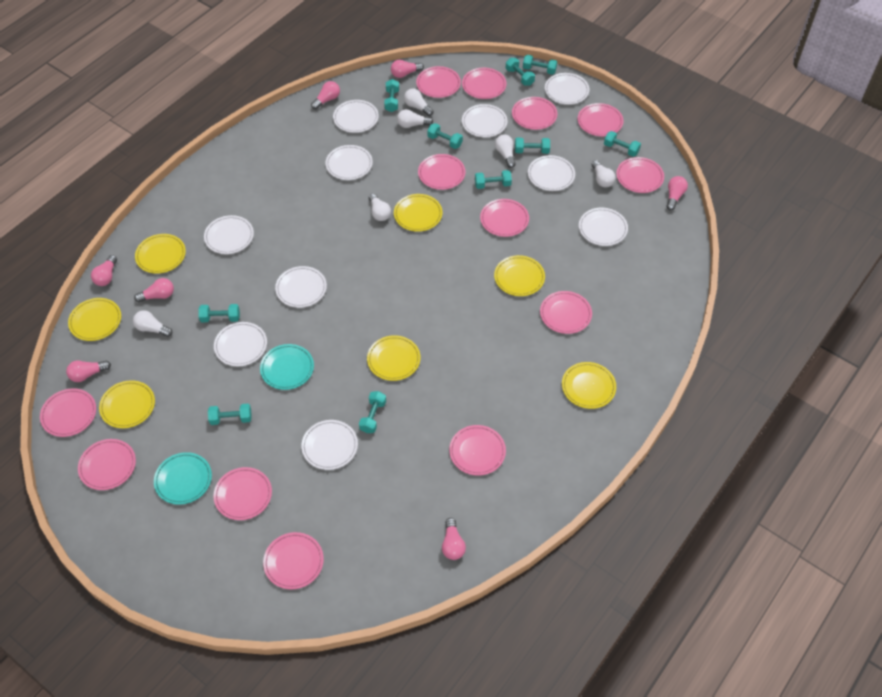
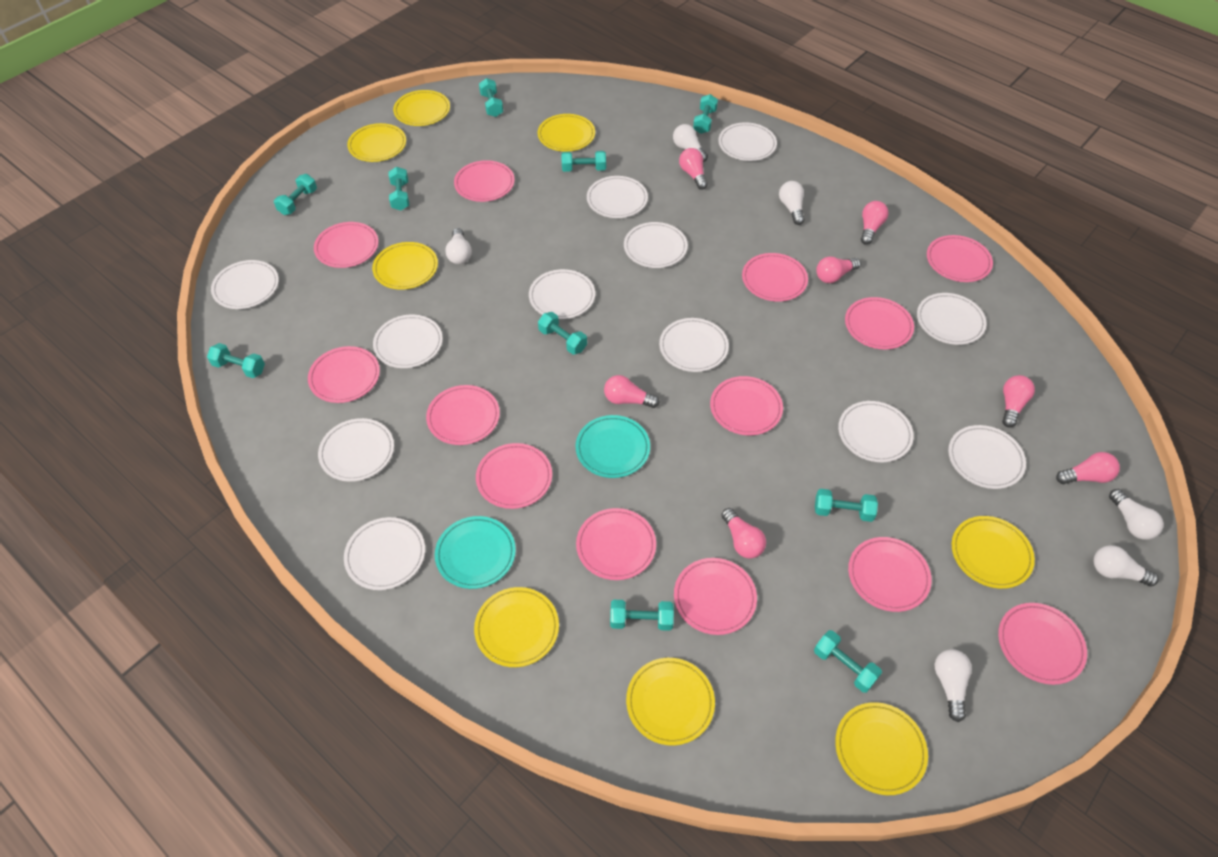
white plate: [204,215,254,254] [214,322,267,366] [275,266,327,308] [301,420,358,470] [325,145,373,180] [333,100,379,133] [462,104,507,137] [528,155,575,191] [545,73,589,105] [579,208,628,246] = 10 -> [211,260,279,309] [318,418,394,482] [344,517,425,590] [373,315,443,368] [529,269,595,319] [587,176,648,218] [624,222,688,268] [659,318,729,372] [718,122,777,161] [838,401,914,462] [917,293,987,345] [948,425,1026,489] = 12
yellow plate: [68,298,121,341] [99,380,155,428] [135,234,186,274] [367,335,420,381] [394,194,443,232] [494,255,545,296] [562,362,616,409] = 7 -> [347,123,406,162] [372,242,438,290] [393,90,450,126] [474,587,559,667] [538,114,595,152] [626,658,715,746] [835,702,928,795] [952,516,1035,589] = 8

